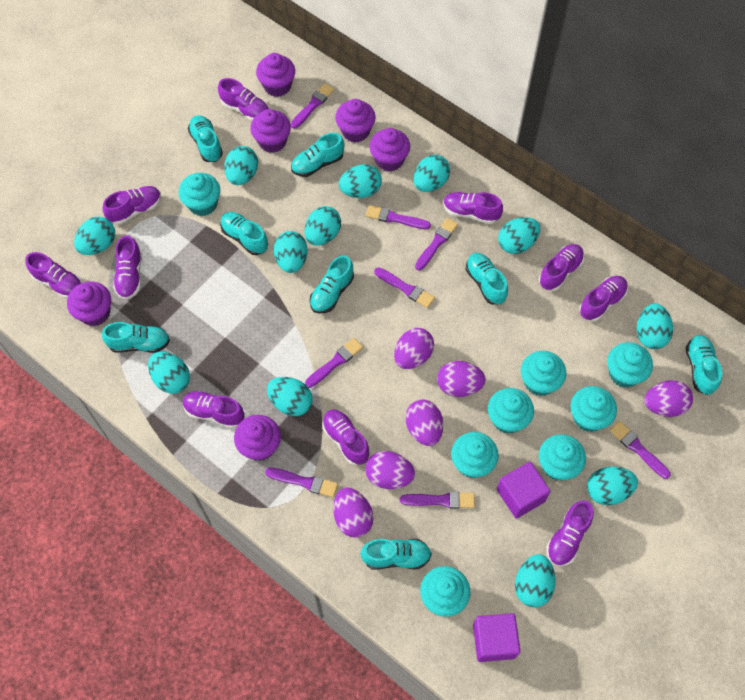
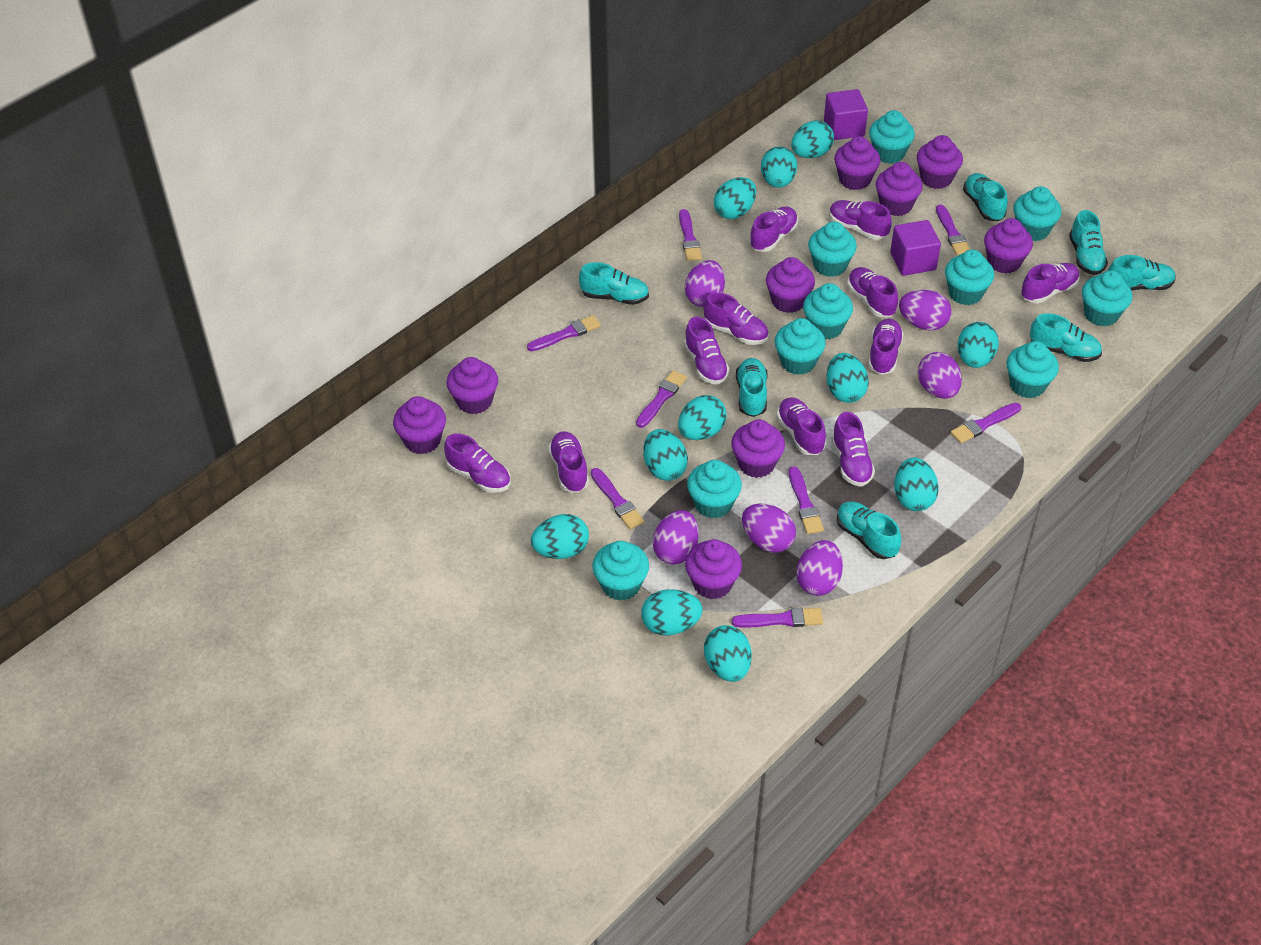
purple cupcake: [67,281,111,326] [234,415,281,461] [250,109,291,153] [256,53,295,97] [335,99,376,143] [370,128,410,171] = 6 -> [393,396,446,454] [446,357,498,414] [685,539,742,599] [731,420,785,478] [766,257,815,313] [834,136,880,190] [876,162,923,216] [917,135,963,189] [984,218,1033,273] = 9
purple shoe: [26,252,82,298] [103,186,161,225] [113,235,142,300] [183,391,245,429] [218,78,269,121] [322,410,370,465] [443,192,503,224] [539,244,584,291] [546,500,594,567] [579,276,628,322] = 10 -> [444,433,510,493] [548,431,589,493] [684,316,729,384] [704,292,769,345] [749,207,798,252] [777,397,826,455] [829,200,892,240] [831,412,875,487] [847,267,898,317] [868,319,904,375] [1021,263,1080,303] = 11
turquoise cupcake: [178,173,220,216] [420,566,470,617] [451,432,499,478] [488,388,534,434] [521,351,566,396] [539,434,586,481] [571,386,617,432] [607,342,653,388] = 8 -> [592,541,649,601] [687,460,742,519] [775,318,826,375] [803,283,853,340] [808,222,857,277] [869,110,915,164] [945,250,994,305] [1007,341,1059,398] [1014,186,1062,241] [1082,270,1132,327] = 10
turquoise egg: [74,217,115,255] [148,352,190,394] [224,146,258,185] [267,377,313,416] [274,231,308,273] [305,206,341,246] [339,164,382,198] [413,155,450,192] [498,217,541,254] [515,554,555,608] [587,467,638,505] [637,303,673,349] = 12 -> [531,514,589,559] [641,589,703,636] [643,429,688,481] [678,395,727,440] [704,625,752,682] [714,177,756,219] [761,146,797,188] [791,120,834,158] [826,353,869,403] [894,458,939,511] [957,322,999,368] = 11
turquoise shoe: [102,322,170,353] [188,115,223,162] [220,212,268,255] [291,133,345,177] [310,255,354,313] [360,539,432,570] [465,253,508,305] [686,335,722,395] = 8 -> [579,262,649,305] [736,358,767,417] [837,502,901,559] [963,173,1008,221] [1030,313,1102,362] [1069,210,1108,275] [1108,255,1176,291] = 7

